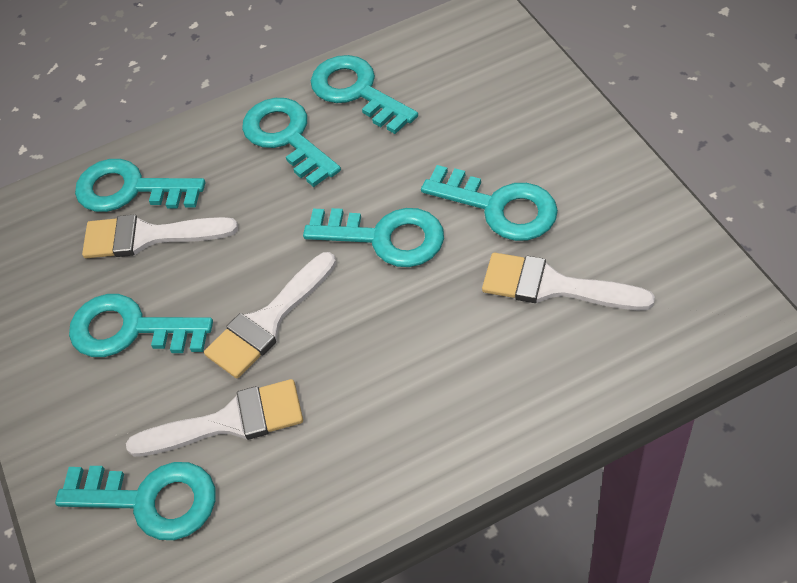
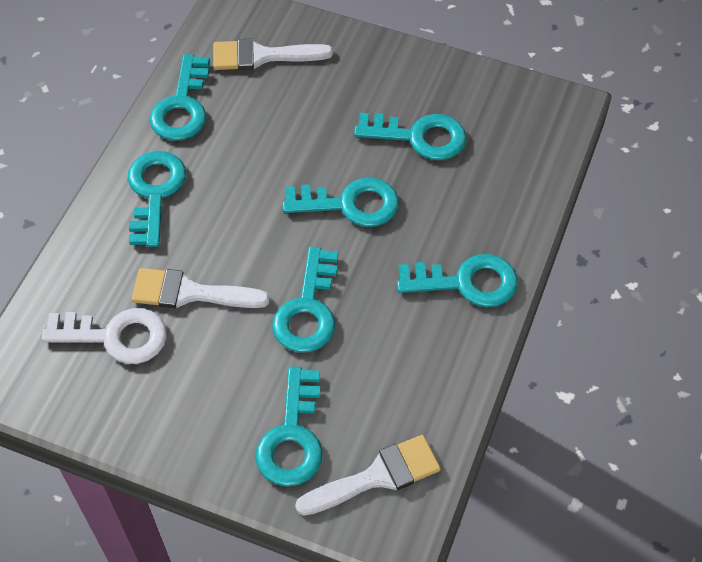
white brush: [82,214,238,258] [126,379,303,457] [204,252,336,378] [482,253,655,310] = 4 -> [132,268,270,308] [213,38,333,70] [295,435,441,516] = 3
white key: none = 0 -> [42,308,167,364] = 1

